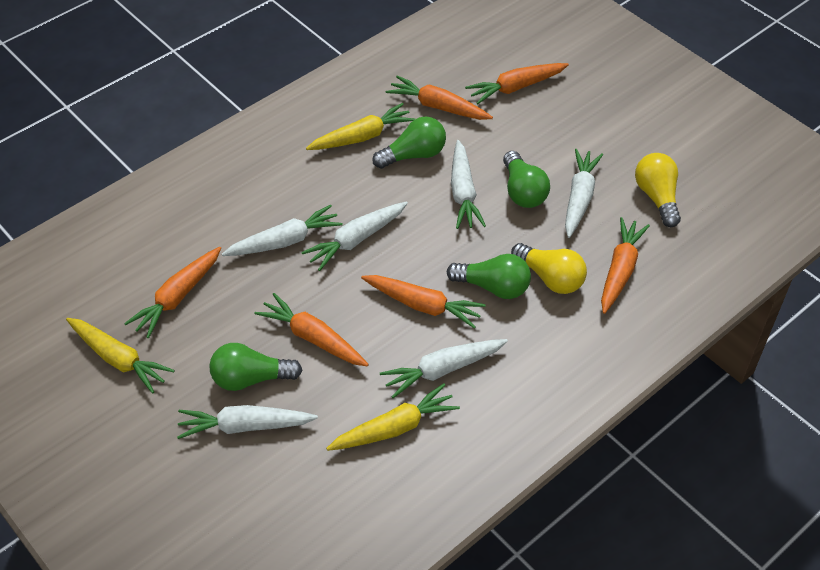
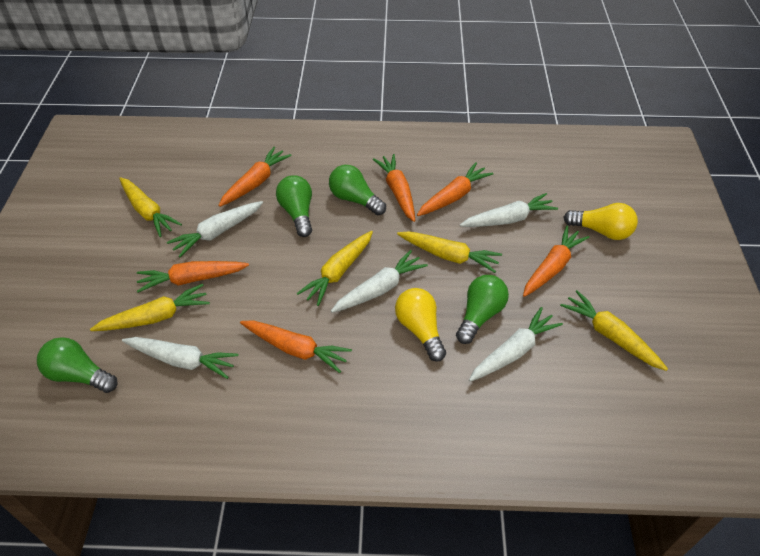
white carrot: [177,405,318,439] [222,205,343,256] [301,201,408,271] [380,339,508,398] [451,140,486,229] [565,149,603,238] = 6 -> [122,337,239,379] [167,201,263,257] [331,250,428,313] [460,193,558,227] [469,307,563,382] = 5
yellow carrot: [66,318,175,393] [306,103,415,150] [326,383,460,451] = 3 -> [90,284,210,331] [119,177,182,237] [297,231,373,306] [397,231,502,273] [560,290,668,371] = 5

